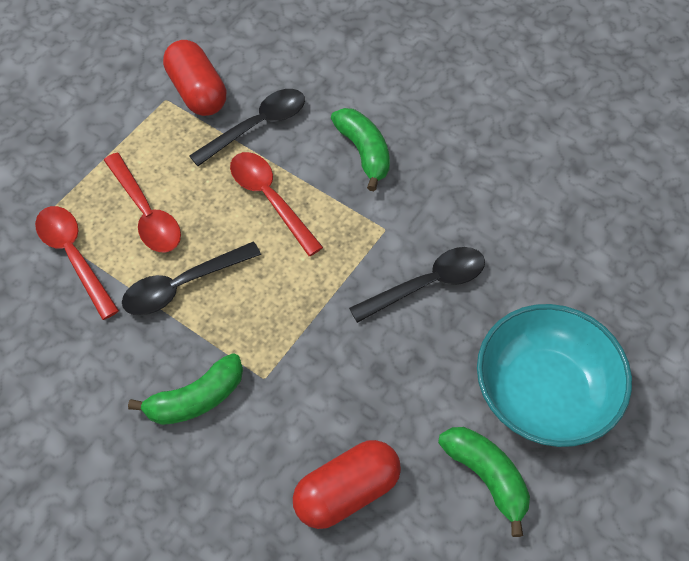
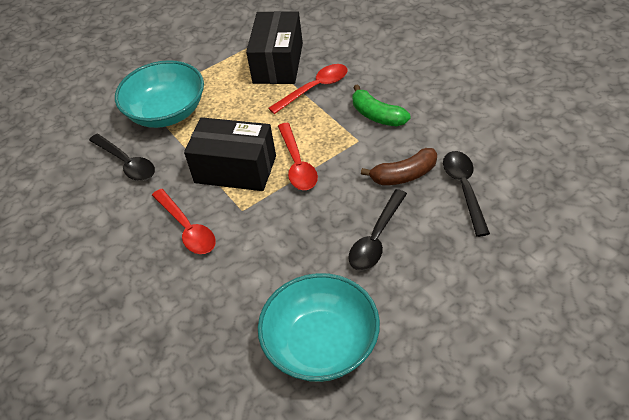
black box: none = 0 -> [184,117,276,191] [246,11,303,84] = 2
brown banana: none = 0 -> [361,148,437,185] = 1
green banana: [128,353,243,425] [331,108,390,191] [438,427,530,537] = 3 -> [352,85,410,126] = 1
red capsule: [163,40,227,116] [293,440,401,529] = 2 -> none = 0
turquoise bowl: [477,304,632,447] = 1 -> [115,60,204,128] [258,273,380,382] = 2

